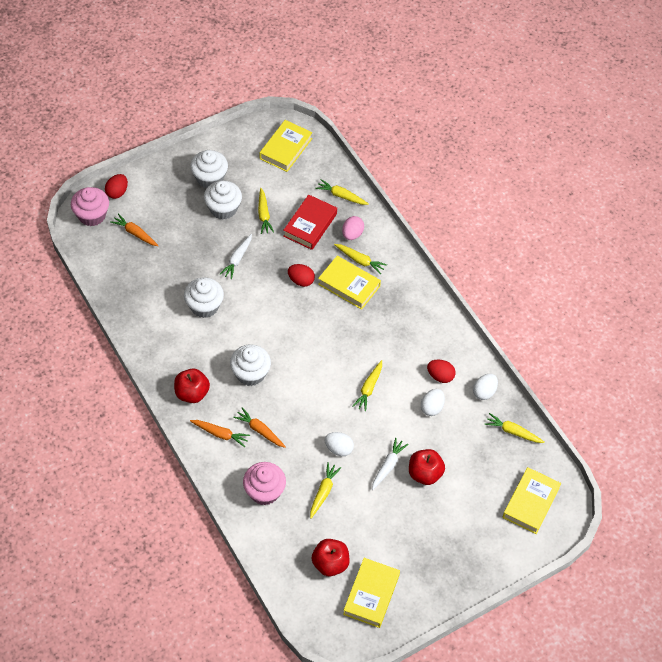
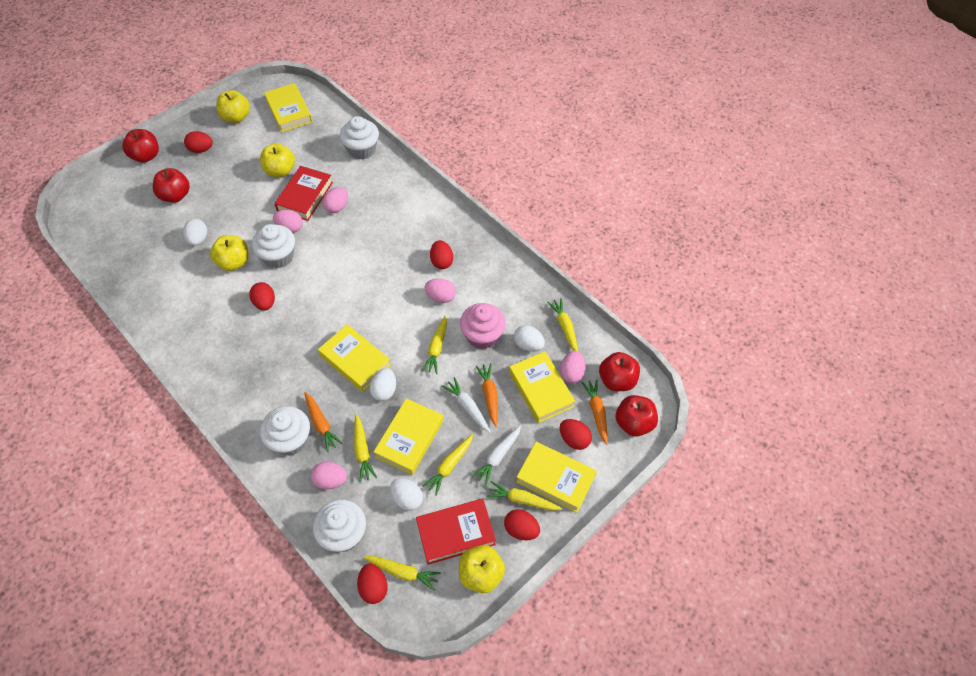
pink cupcake: [71,187,109,226] [243,462,286,505] = 2 -> [460,303,506,349] = 1
pink egg: [342,216,364,240] = 1 -> [273,210,303,233] [311,462,347,489] [323,187,348,213] [425,278,456,303] [560,351,586,383] = 5
red apple: [174,369,210,403] [312,539,350,576] [409,449,445,485] = 3 -> [122,129,159,163] [153,168,190,203] [599,352,640,391] [616,395,658,436] = 4
red book: [283,195,337,250] = 1 -> [274,166,333,221] [416,499,496,565] = 2
red egg: [105,174,128,199] [288,264,315,287] [427,360,456,383] = 3 -> [184,131,213,153] [250,282,275,310] [357,563,388,604] [430,240,453,269] [504,509,540,540] [560,419,592,450] = 6
white egg: [324,432,354,456] [421,389,445,416] [473,374,498,400] = 3 -> [183,219,207,246] [370,368,396,401] [390,478,423,511] [514,325,545,352] = 4
yellow apple: none = 0 -> [210,235,248,271] [216,90,250,123] [260,143,295,177] [459,545,505,593] = 4
yellow book: [260,120,312,172] [318,256,381,310] [343,558,400,628] [503,467,561,534] = 4 -> [264,83,313,132] [318,324,391,392] [374,398,443,475] [509,351,575,423] [516,442,597,513] = 5

